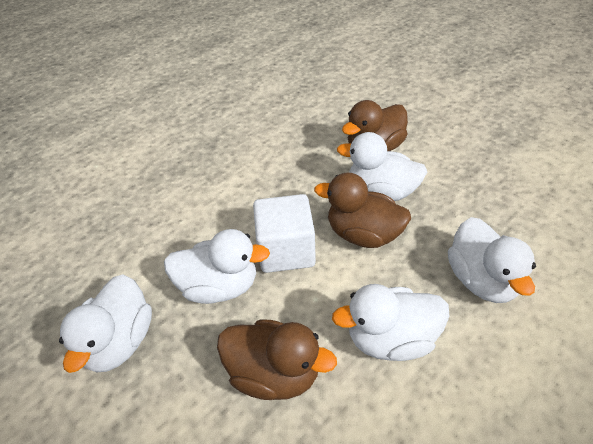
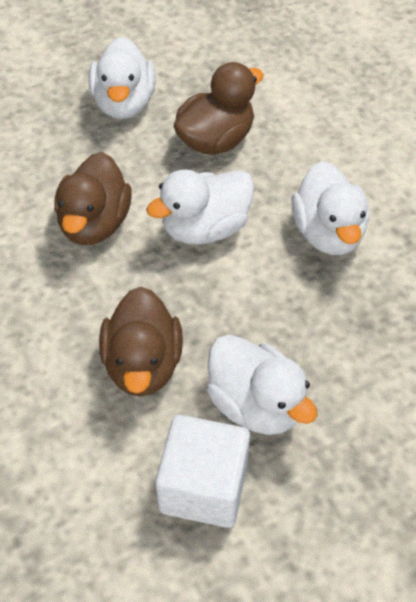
white duck: [59,274,152,373] [164,229,270,304] [332,284,449,361] [337,132,427,201] [448,217,536,303] = 5 -> [89,37,156,119] [146,169,254,245] [207,335,317,435] [291,161,369,255] = 4

